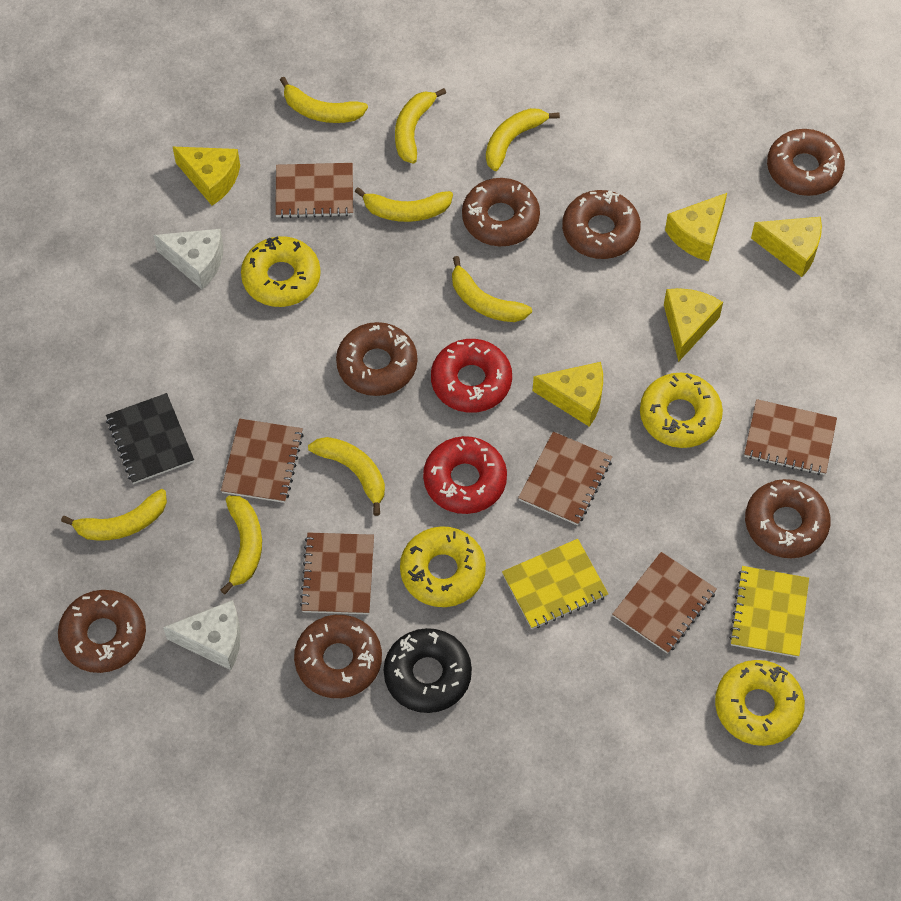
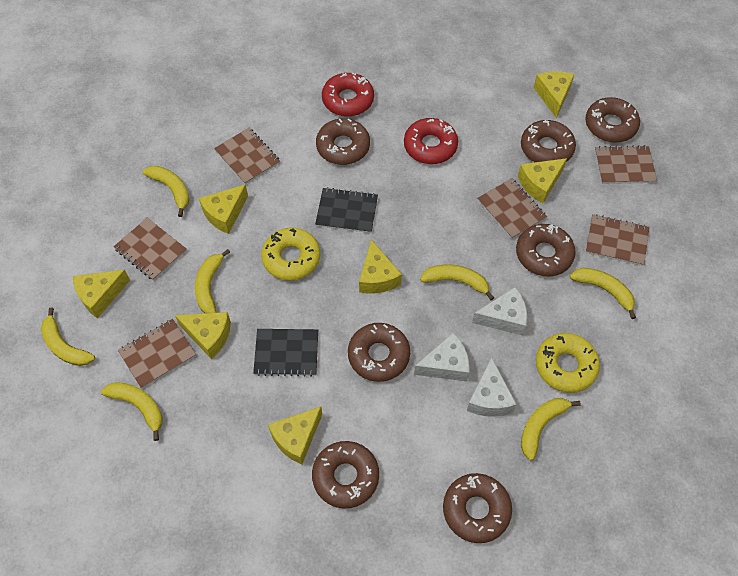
black donut: [384,628,472,713] = 1 -> none = 0
black notebook: [106,393,194,484] = 1 -> [253,329,318,377] [315,187,378,233] = 2
white cheese: [153,229,223,290] [163,600,241,670] = 2 -> [414,333,469,381] [467,357,517,417] [472,287,527,336] = 3
yellow banana: [61,489,167,541] [220,495,262,595] [280,77,368,123] [308,437,385,516] [355,187,453,222] [395,88,446,164] [452,256,532,322] [486,108,560,171] = 8 -> [41,308,95,366] [101,382,163,441] [142,166,189,217] [195,249,230,313] [420,264,494,300] [521,398,581,460] [570,268,636,319] = 7
yellow cheese: [173,147,240,206] [533,362,603,427] [664,288,723,362] [665,193,727,262] [751,217,822,277] = 5 -> [73,270,130,318] [175,312,231,359] [199,184,248,234] [268,406,322,464] [359,239,402,294] [518,158,567,203] [533,71,574,118] = 7
yellow donut: [241,236,321,307] [400,526,486,607] [640,373,723,448] [715,660,805,746] = 4 -> [261,228,320,280] [536,333,600,393] = 2
yellow notebook: [502,539,608,629] [729,566,809,658] = 2 -> none = 0

